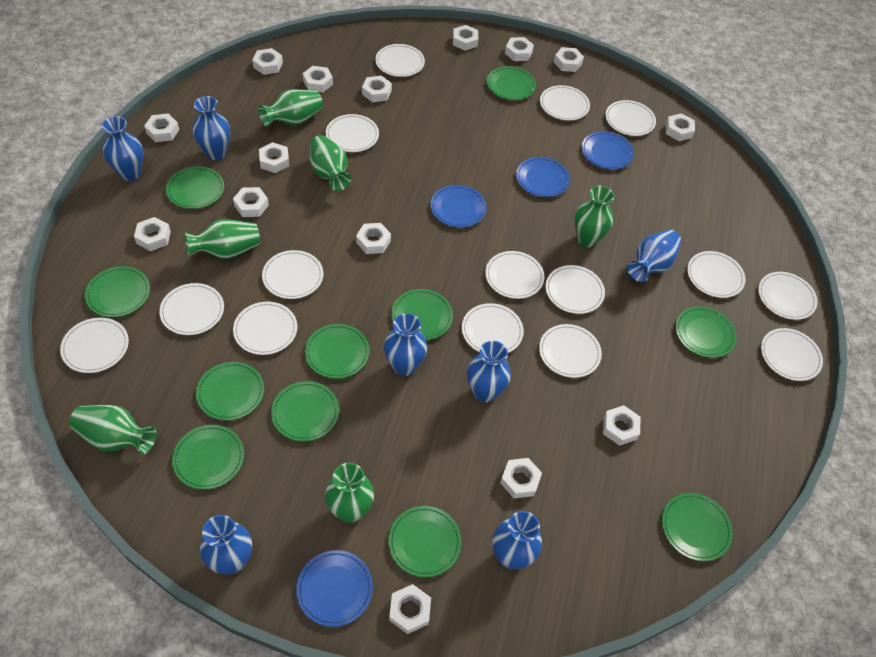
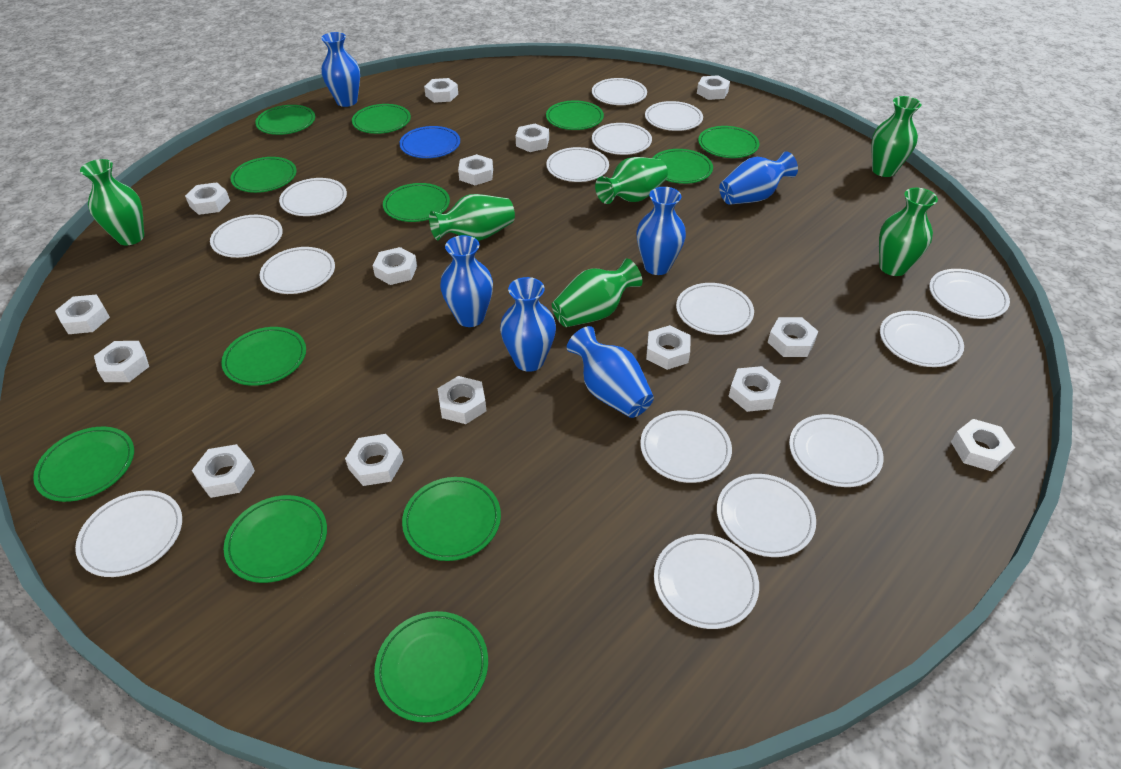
blue plate: [296,550,373,627] [430,185,487,228] [516,157,570,197] [582,131,634,169] = 4 -> [399,126,460,158] = 1
blue vase: [101,116,143,181] [192,96,230,160] [200,515,252,574] [384,313,427,376] [467,341,511,403] [492,511,542,569] [628,229,681,282] = 7 -> [321,32,360,107] [440,235,493,327] [500,277,556,372] [567,326,654,418] [636,187,686,275] [719,151,798,205] = 6
green plate: [85,266,150,317] [166,166,224,209] [172,425,244,490] [196,362,264,421] [271,381,339,442] [305,324,370,379] [388,506,462,577] [391,289,453,340] [487,66,536,100] [662,493,733,561] [675,306,736,358] = 11 -> [33,427,134,502] [221,327,306,386] [223,495,327,583] [230,157,297,193] [255,105,315,135] [352,104,411,134] [374,611,488,723] [383,183,450,222] [402,477,501,561] [546,100,604,130] [652,149,713,184] [698,126,759,158] = 12

